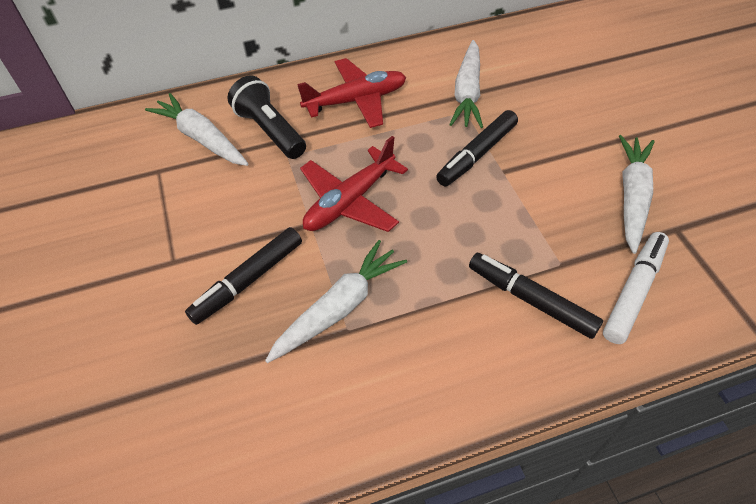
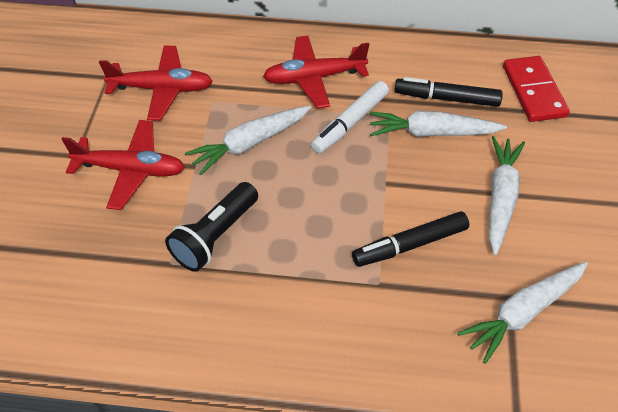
black marker: [185,227,302,325] [436,110,518,186] [469,253,603,339] = 3 -> [352,212,469,267] [394,77,503,107] = 2
red domino: none = 0 -> [503,56,570,122] = 1
red plane: [297,58,406,128] [300,136,408,232] = 2 -> [61,120,185,210] [99,46,213,121] [263,36,369,109] = 3

